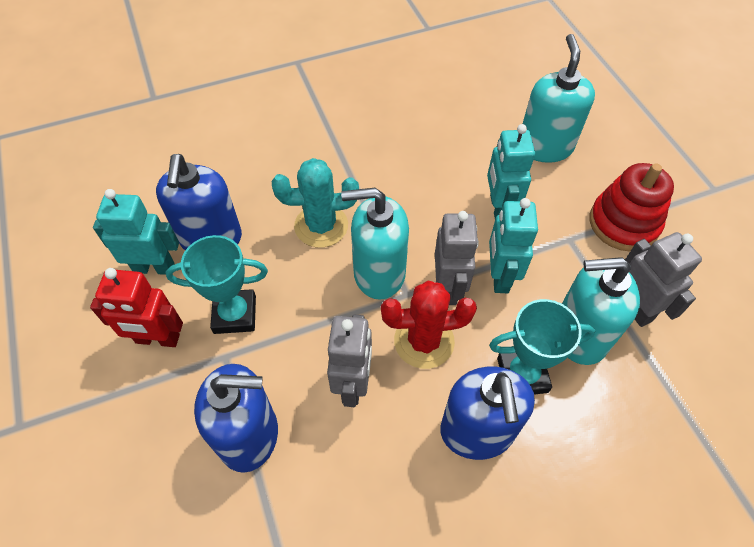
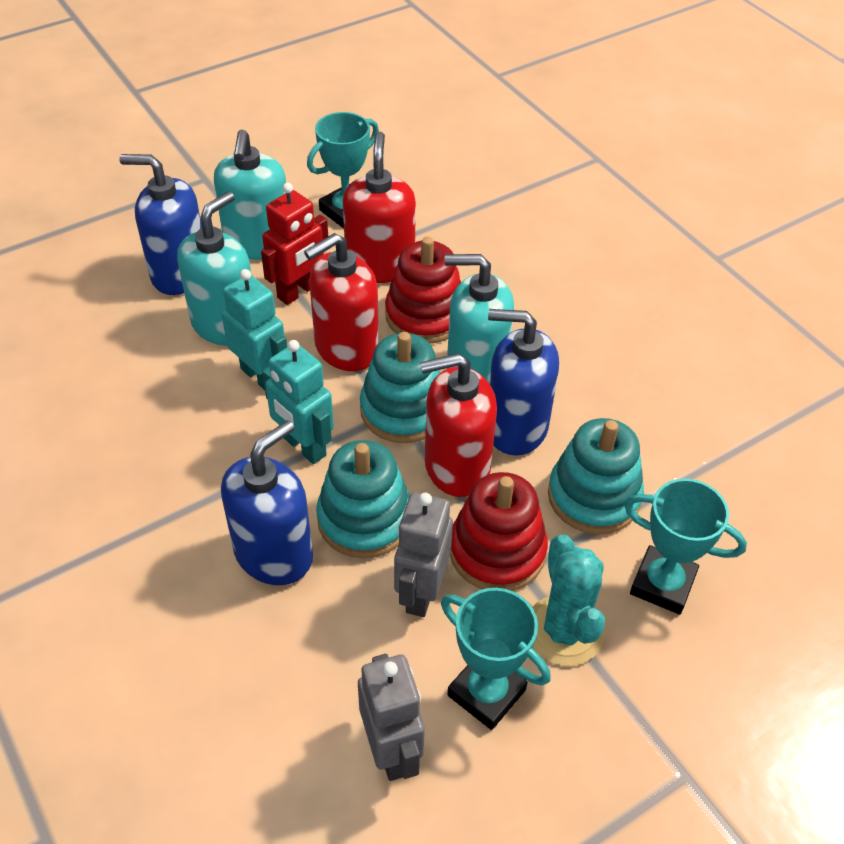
grey robot: [327,314,372,407] [435,211,479,305] [625,232,702,327] = 3 -> [358,654,425,781] [394,492,453,617] = 2
red cactus: [381,281,477,369] = 1 -> none = 0
red soap dispenser: none = 0 -> [304,233,379,371] [342,132,416,283] [420,353,497,497] = 3
red stacking toy: [590,163,674,252] = 1 -> [385,237,461,343] [450,472,548,591] = 2
turquoise robot: [93,189,179,275] [487,124,535,219] [489,198,538,293] = 3 -> [221,269,287,390] [262,340,334,464] = 2
turquoise stacking toy: none = 0 -> [316,440,410,558] [360,332,440,443] [548,418,644,534] = 3
turquoise trophy: [166,235,268,334] [489,299,595,395] = 2 -> [307,112,379,229] [441,588,551,730] [624,478,747,615] = 3

